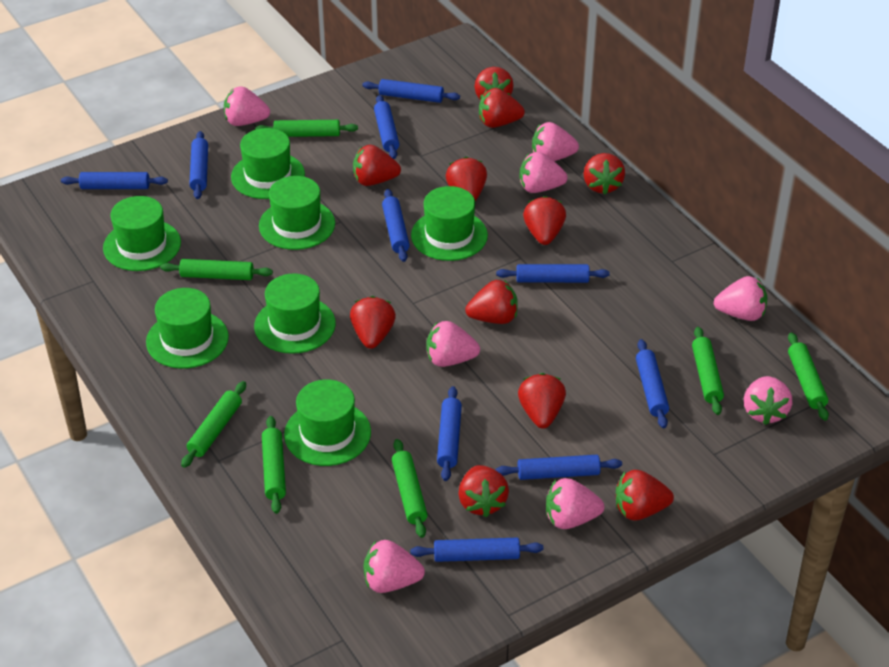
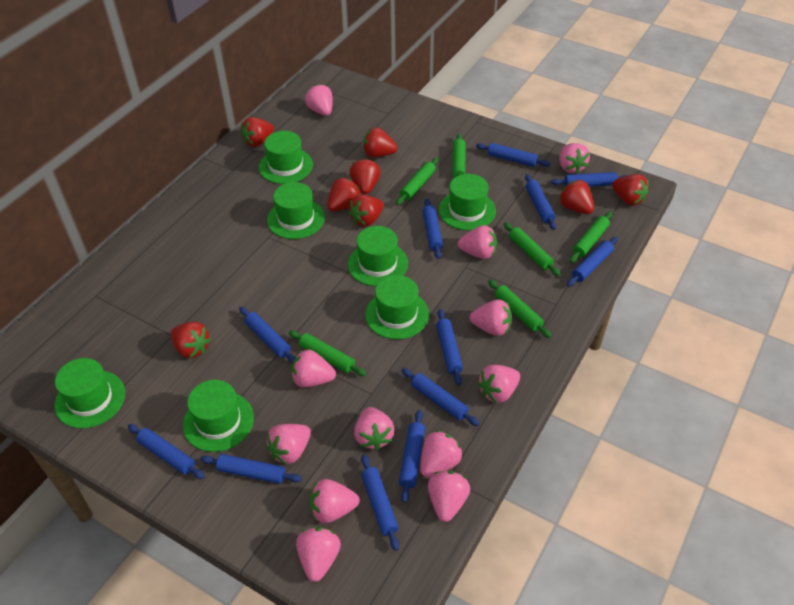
blue rolling pin: [61,172,168,189] [189,131,208,199] [362,79,460,103] [374,95,399,159] [382,189,410,262] [410,538,543,562] [437,386,462,481] [496,264,610,283] [496,455,622,480] [636,339,669,429] = 10 -> [128,424,205,479] [200,454,302,484] [239,307,296,363] [361,454,399,551] [399,410,425,503] [402,368,480,426] [422,198,443,259] [436,309,463,385] [476,143,550,167] [525,174,556,230] [551,172,628,187] [567,236,618,287] = 12
green rolling pin: [160,259,273,280] [181,381,246,468] [255,120,358,137] [262,416,286,514] [392,439,428,538] [692,327,724,415] [788,332,829,421] = 7 -> [289,331,366,376] [396,158,439,205] [452,133,465,178] [488,280,552,338] [504,222,560,276] [570,211,612,263] = 6
pink strawberry: [224,86,270,126] [363,540,425,593] [426,321,480,367] [519,152,568,193] [532,122,579,161] [546,478,605,529] [714,276,768,321] [744,376,792,425] = 8 -> [266,424,311,464] [291,350,336,387] [296,527,341,582] [305,84,333,116] [309,479,359,523] [354,407,395,450] [420,430,462,478] [428,471,470,522] [458,225,497,259] [470,299,512,336] [478,365,520,403] [559,143,590,174] = 12
red strawberry: [350,296,396,349] [353,145,401,186] [446,157,487,201] [458,465,509,517] [465,280,518,324] [474,67,514,100] [479,88,525,128] [518,373,566,429] [523,196,566,245] [583,153,625,194] [616,470,674,521] = 11 -> [171,322,211,358] [241,117,274,147] [327,177,361,211] [348,195,384,227] [349,158,381,194] [363,127,398,157] [559,180,594,214] [612,174,649,206] = 8

